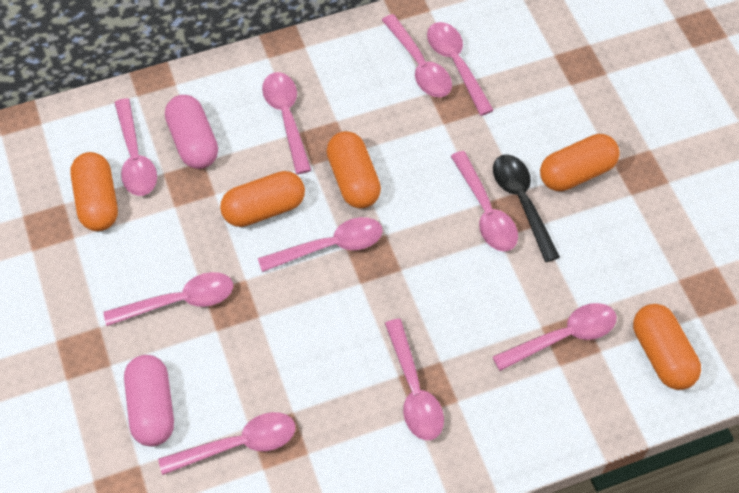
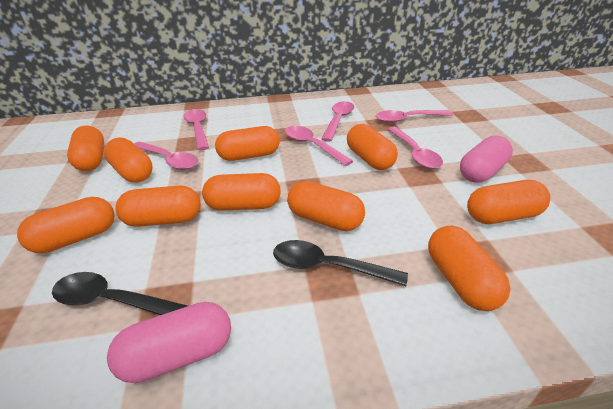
black spoon: [493,154,560,262] = 1 -> [52,272,188,315] [273,240,408,286] = 2
orange capsule: [70,152,118,231] [220,171,305,227] [326,131,381,208] [540,134,620,191] [633,304,701,390] = 5 -> [17,197,115,253] [67,126,104,171] [104,137,153,183] [116,186,200,227] [202,173,281,211] [215,126,280,161] [287,181,365,231] [347,124,398,170] [428,226,511,311] [467,180,550,224] = 10
pink spoon: [103,272,233,326] [114,98,157,196] [158,412,296,475] [258,217,383,272] [262,72,311,174] [382,14,452,97] [385,319,444,440] [427,22,494,116] [451,151,518,252] [493,303,617,371] = 10 -> [134,142,198,170] [183,109,209,150] [285,126,353,166] [321,101,354,142] [375,110,453,123] [387,127,443,169] = 6

